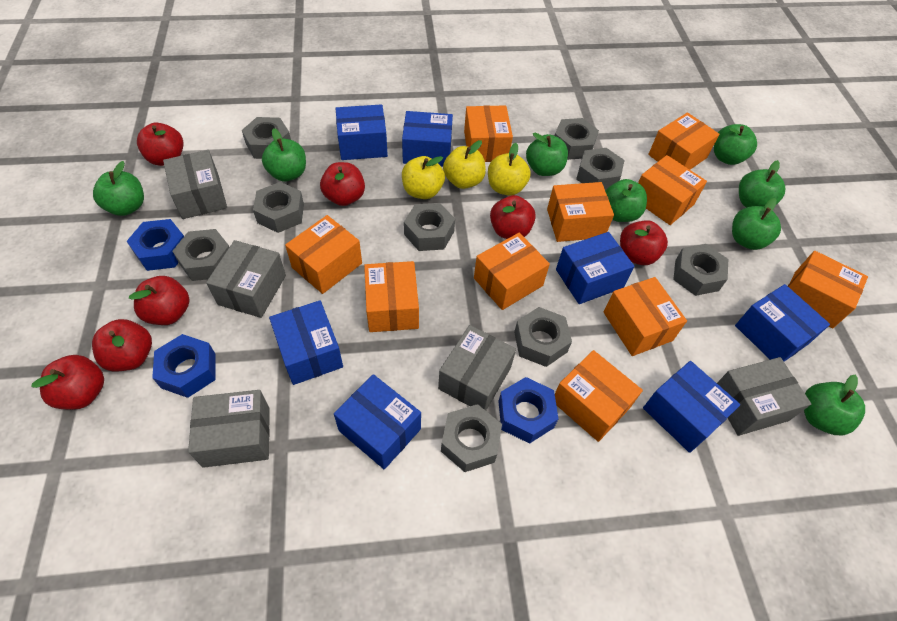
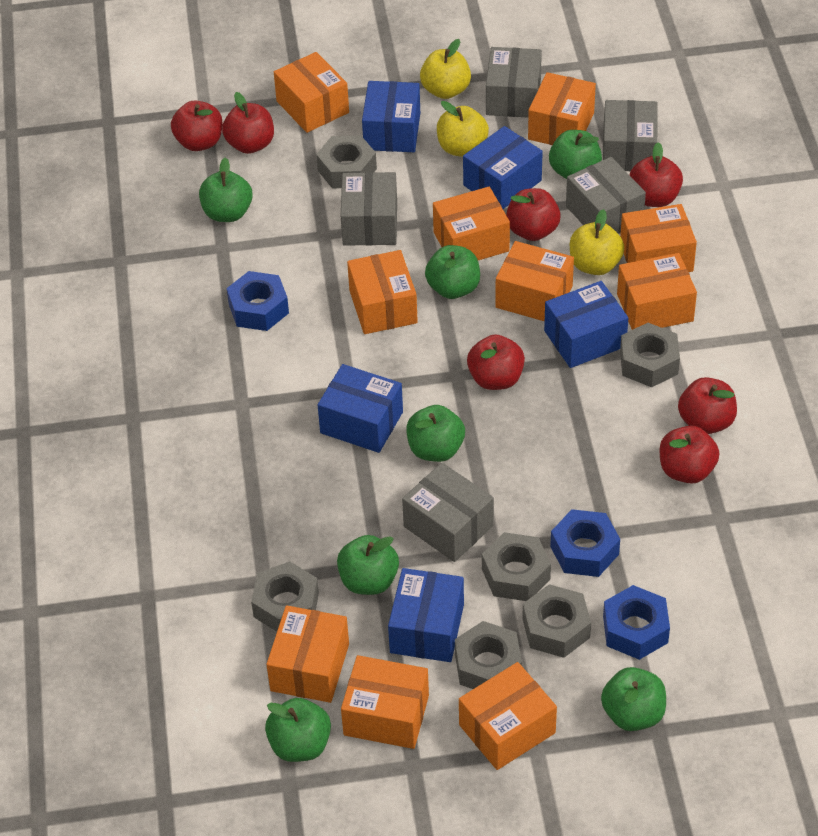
blue box: [269,300,343,385] [334,374,421,469] [336,104,388,160] [402,111,453,166] [556,232,634,304] [643,361,740,453] [735,284,830,362] = 7 -> [318,364,403,453] [362,81,420,152] [388,568,464,662] [463,126,543,209] [544,281,628,368] = 5
green apple: [93,161,144,216] [262,128,306,181] [526,133,568,176] [605,179,647,222] [714,124,757,165] [732,198,781,250] [739,160,786,207] [804,375,865,435] = 8 -> [199,158,252,222] [265,698,331,762] [337,535,399,595] [406,405,465,462] [425,245,480,299] [549,130,602,179] [601,667,666,731] = 7
grey nut: [172,229,229,281] [242,117,291,159] [253,182,304,233] [404,203,455,251] [441,404,502,472] [514,307,572,367] [554,118,599,160] [576,148,625,190] [673,244,728,296] = 9 -> [251,561,319,632] [316,135,377,189] [455,621,522,689] [482,532,551,601] [522,584,591,658] [620,323,680,387] = 6

